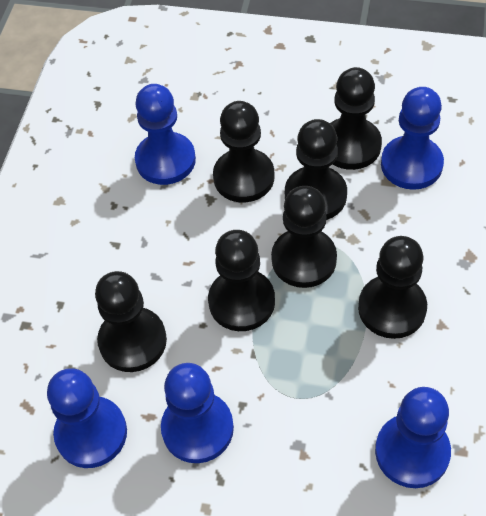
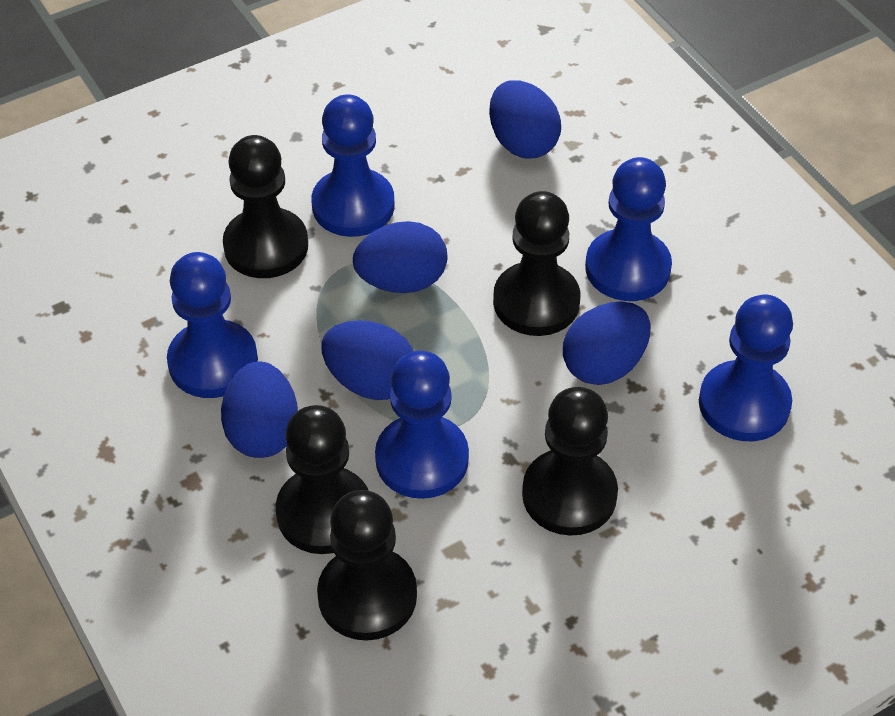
black pawn: [95,271,167,372] [208,230,275,331] [213,101,274,202] [271,186,337,288] [285,119,347,220] [330,67,382,170] [358,236,427,339] = 7 -> [223,135,308,278] [276,405,369,554] [317,490,417,641] [493,191,580,336] [522,387,618,536] = 5
blue egg: none = 0 -> [221,362,298,458] [321,320,414,400] [353,221,447,293] [489,80,561,158] [563,301,651,385] = 5

